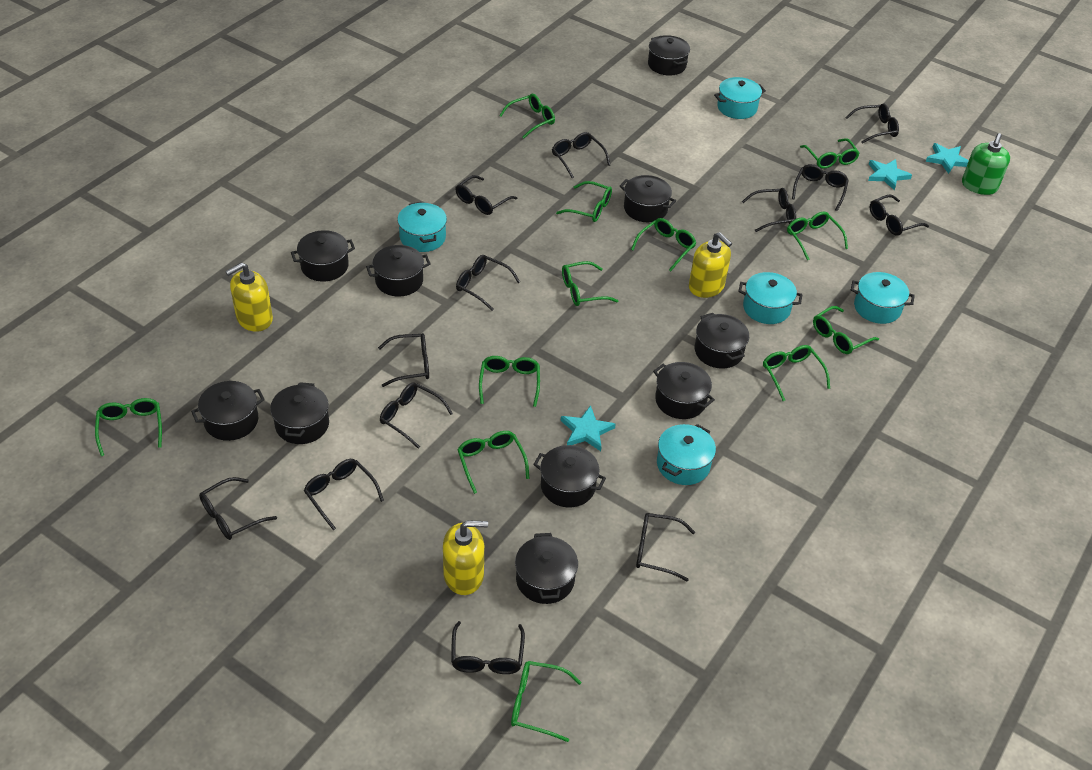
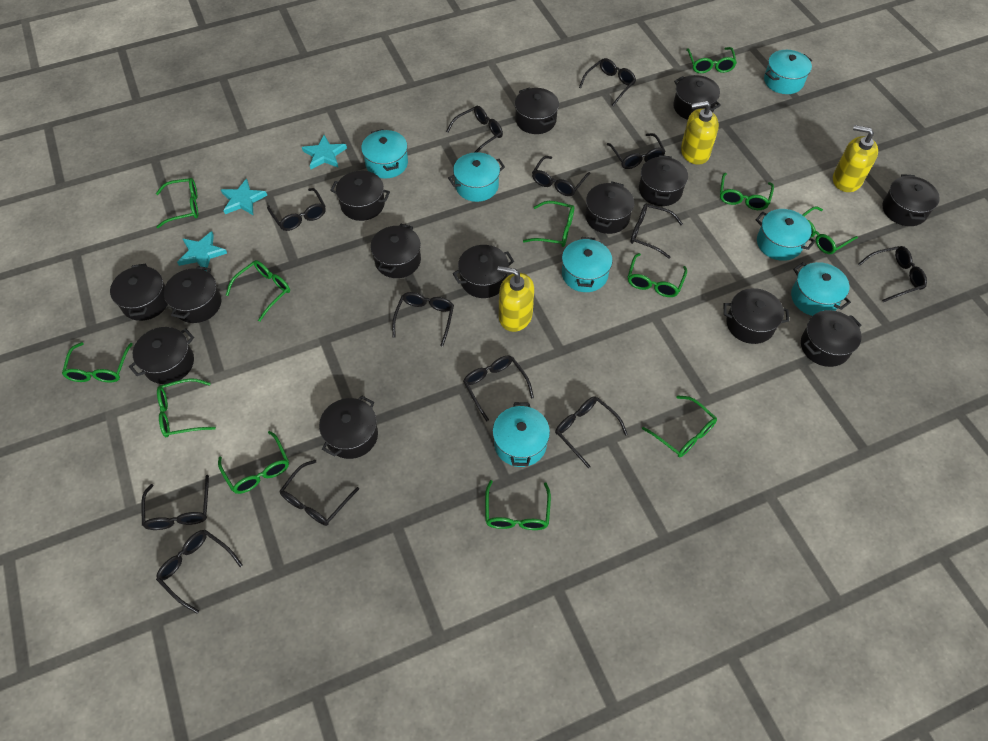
black pot: [191,381,265,441] [270,382,329,444] [291,230,355,282] [366,245,431,297] [515,533,578,604] [533,445,606,507] [620,175,676,222] [648,35,690,75] [653,362,715,419] [695,313,749,369] = 10 -> [110,263,168,321] [129,327,194,384] [164,266,221,323] [319,396,378,459] [330,171,390,221] [371,224,421,278] [452,245,514,298] [515,87,559,134] [585,182,634,234] [639,155,688,206] [673,75,721,120] [723,288,789,344] [801,310,862,367] [882,174,940,226] = 14
green soap dispenser: [962,133,1010,195] = 1 -> none = 0
turquoise pot: [397,202,447,252] [657,424,716,485] [714,77,766,119] [738,272,802,324] [851,272,915,324] = 5 -> [361,129,408,178] [448,152,505,202] [492,402,550,467] [562,237,613,292] [756,209,816,261] [764,50,812,94] [791,262,851,316] = 7

